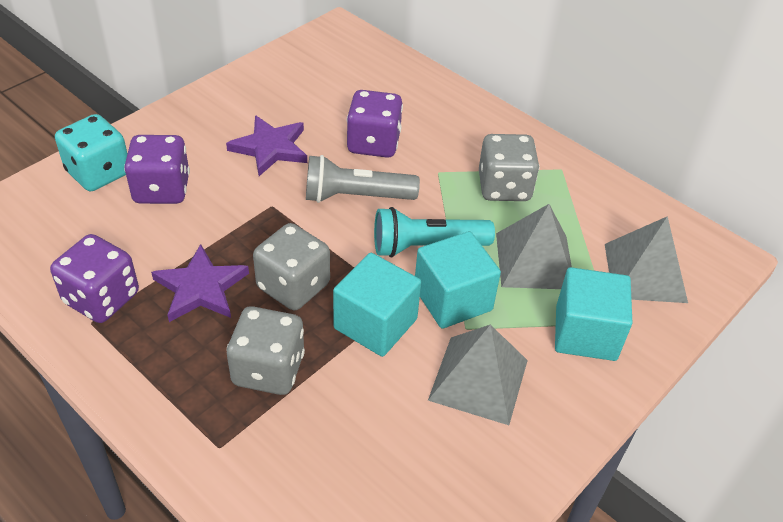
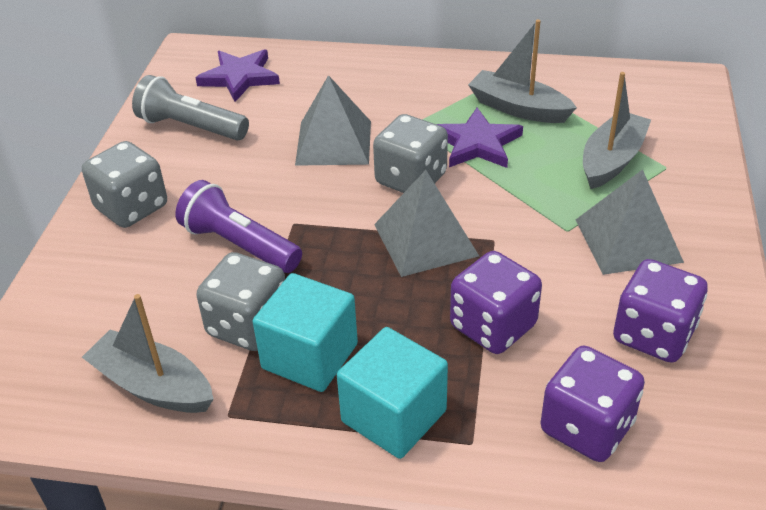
grey boat: none = 0 -> [82,294,213,413] [468,20,577,123] [583,72,651,189] = 3
purple flashlight: none = 0 -> [175,180,302,273] = 1
turquoise cube: [333,253,421,357] [415,231,501,329] [555,267,632,361] = 3 -> [253,273,358,392] [337,327,448,459] = 2
turquoise dice: [55,114,128,191] = 1 -> none = 0
turquoise flashlight: [374,207,495,257] = 1 -> none = 0

